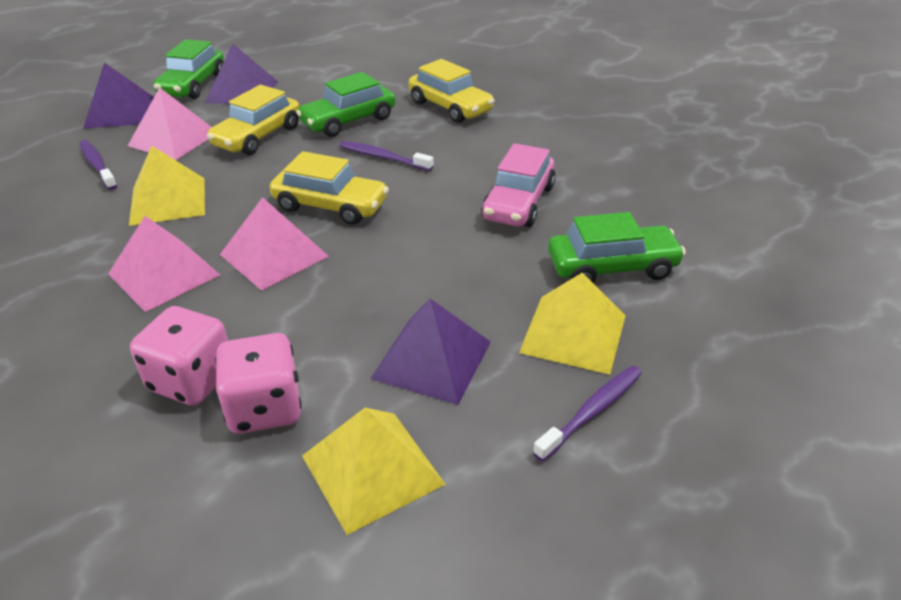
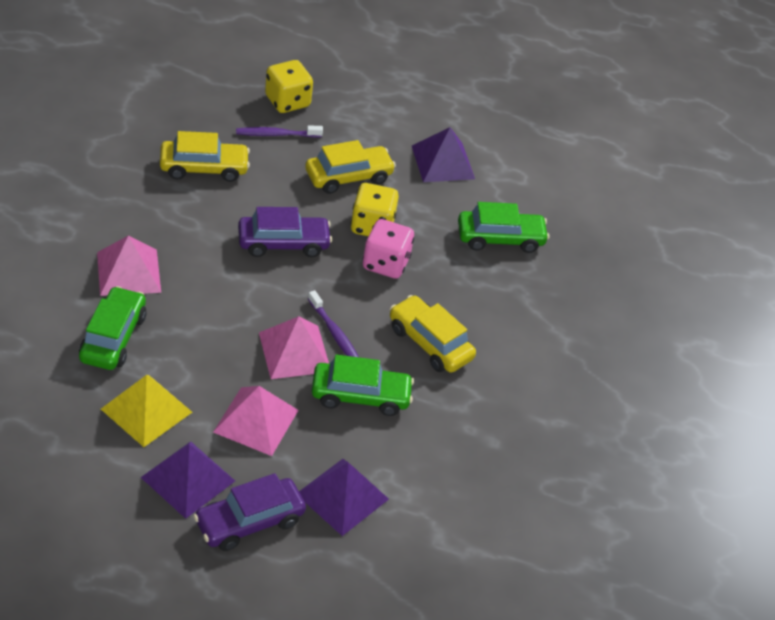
pink car: [481,143,556,227] = 1 -> none = 0
pink dice: [130,306,228,406] [215,333,302,434] = 2 -> [363,219,414,279] = 1
purple car: none = 0 -> [193,473,306,551] [238,207,332,257] = 2
purple toothbrush: [79,140,117,190] [339,141,434,171] [533,366,642,462] = 3 -> [236,125,323,138] [308,290,359,357] = 2
yellow dice: none = 0 -> [265,60,313,113] [351,183,399,236] = 2
yellow pyramid: [129,146,205,226] [302,408,446,535] [519,273,626,375] = 3 -> [101,375,192,447] = 1

